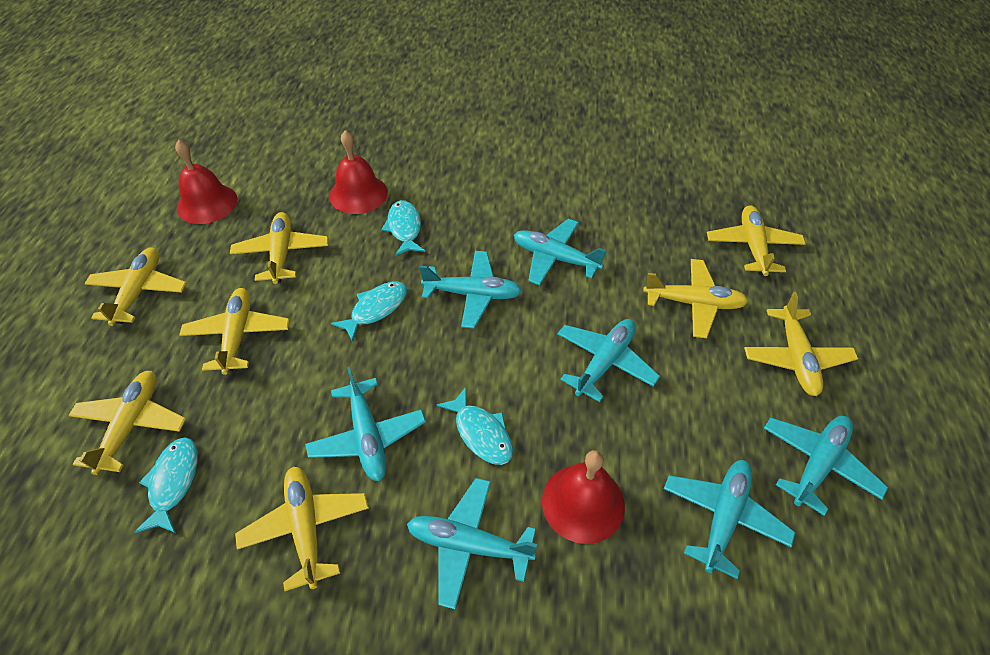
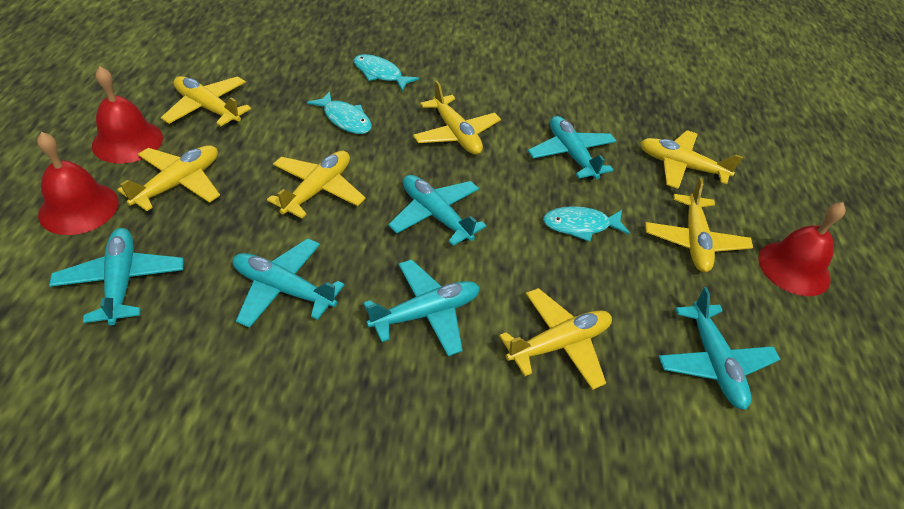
turquoise fish: [134,437,198,533] [331,282,407,342] [381,200,425,256] [437,387,513,465] = 4 -> [307,91,372,134] [354,54,419,91] [543,206,630,242] = 3
turquoise plane: [305,367,426,481] [407,478,537,609] [419,251,522,329] [514,219,606,285] [558,319,660,402] [664,460,796,579] [764,416,888,516] = 7 -> [49,228,183,325] [233,238,344,328] [363,260,480,356] [388,175,486,246] [528,116,616,180] [658,287,780,410] = 6
yellow plane: [68,371,186,475] [84,247,187,326] [179,288,290,375] [230,212,329,284] [235,467,369,591] [643,259,748,338] [707,205,806,276] [744,292,858,396] = 8 -> [117,145,220,211] [161,76,251,126] [267,151,366,218] [413,81,501,155] [499,288,612,390] [640,130,743,189] [645,179,753,272] = 7

